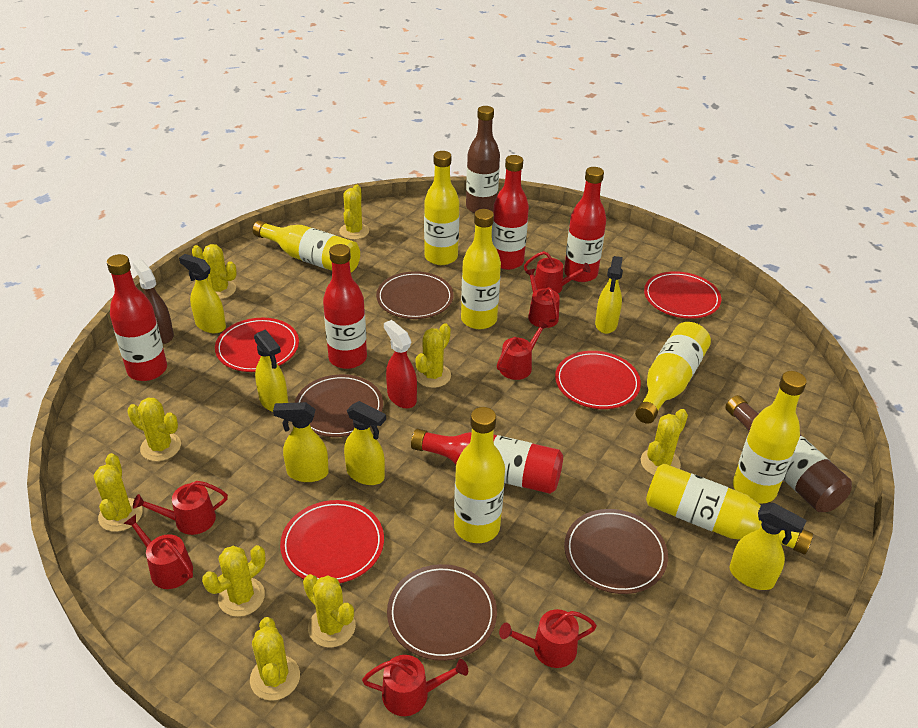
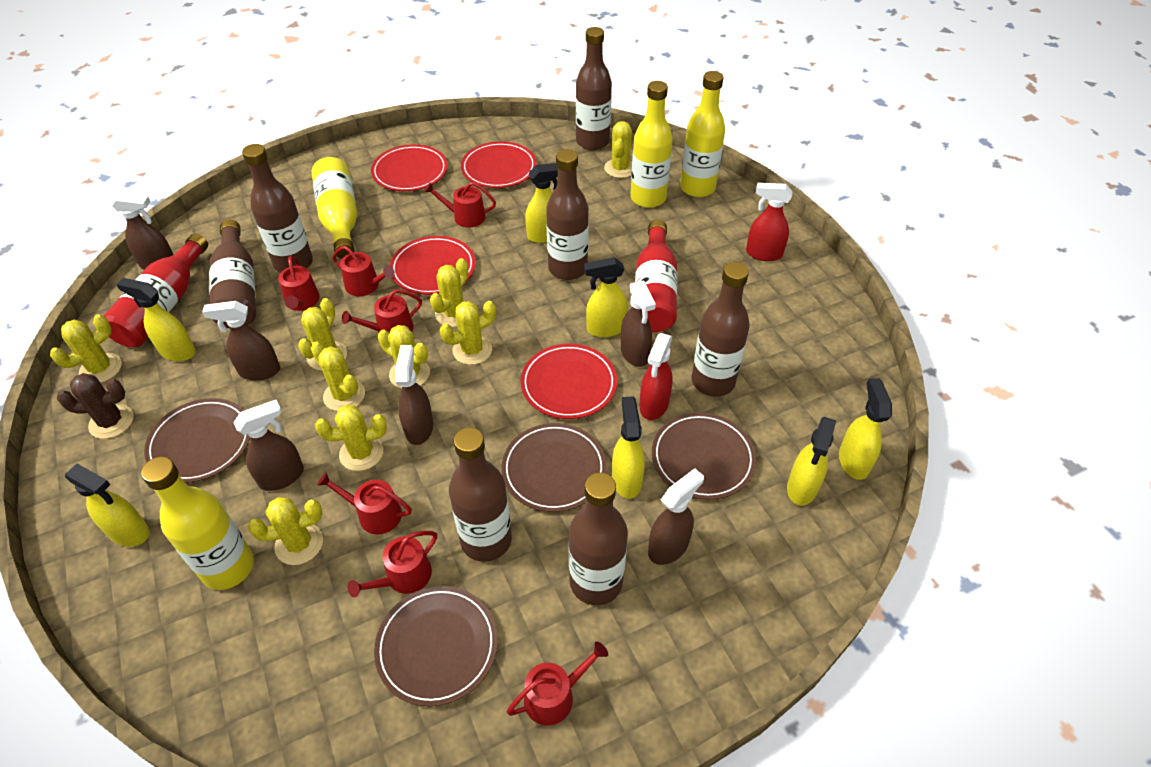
brown bottle: [466,106,500,213] [725,395,852,512] = 2 -> [209,220,256,328] [242,144,313,273] [449,428,512,562] [546,149,589,280] [569,473,628,605] [576,27,612,150] [692,262,750,397] = 7
brown cactus: none = 0 -> [57,373,134,439] = 1
brown spray bottle: [133,259,174,344] = 1 -> [111,193,173,270] [202,301,280,380] [233,400,304,491] [395,345,433,445] [621,281,656,367] [648,468,704,565] = 6
red bottle: [107,254,167,381] [323,244,367,369] [411,429,563,494] [492,155,529,270] [564,167,606,282] = 5 -> [104,234,208,347] [635,220,677,332] = 2
red spray bottle: [384,320,417,409] = 1 -> [639,333,673,420] [746,183,793,261] = 2
yellow bottle: [253,220,360,272] [424,151,459,265] [454,407,505,543] [461,209,501,329] [635,322,711,424] [646,463,813,555] [733,371,807,504] = 7 -> [141,457,254,590] [312,157,357,259] [630,81,673,208] [680,71,725,197] = 4
yellow spray bottle: [179,254,226,333] [254,329,288,412] [273,402,329,482] [344,401,386,485] [595,256,623,334] [729,503,807,590] = 6 -> [65,464,149,547] [116,278,196,361] [525,163,558,243] [584,257,628,337] [612,396,645,499] [787,417,836,506] [839,378,892,480] = 7

